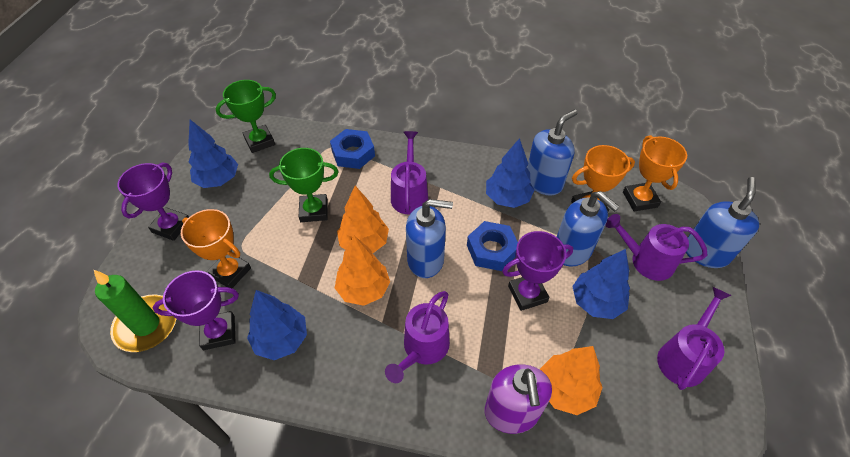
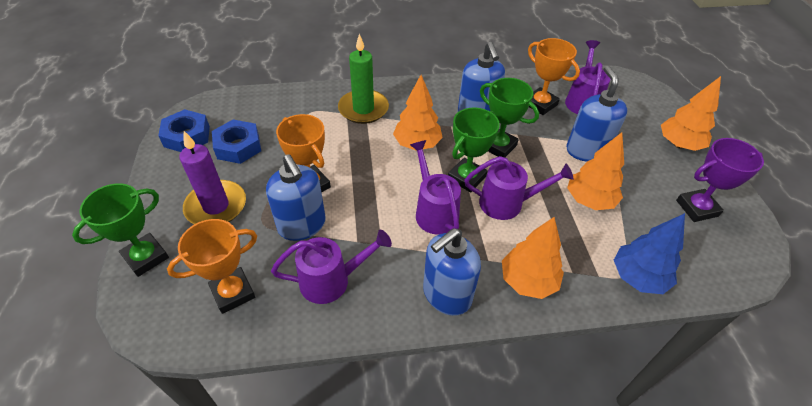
blue tree: [188,120,238,188] [247,290,307,360] [486,138,534,208] [572,249,630,319] = 4 -> [614,213,685,294] = 1
green trophy: [216,80,276,153] [269,148,339,222] = 2 -> [72,183,169,277] [448,107,500,192] [480,78,539,157] = 3
orange tree: [335,235,390,306] [337,186,389,254] [540,346,603,415] = 3 -> [393,75,443,151] [502,217,564,299] [567,132,624,210] [661,76,721,151] = 4
purple candle: none = 0 -> [179,131,246,224] = 1
purple soap dispenser: [485,364,552,434] = 1 -> none = 0
purple trophy: [117,163,189,241] [153,270,239,350] [502,231,573,311] = 3 -> [676,138,764,222] = 1

